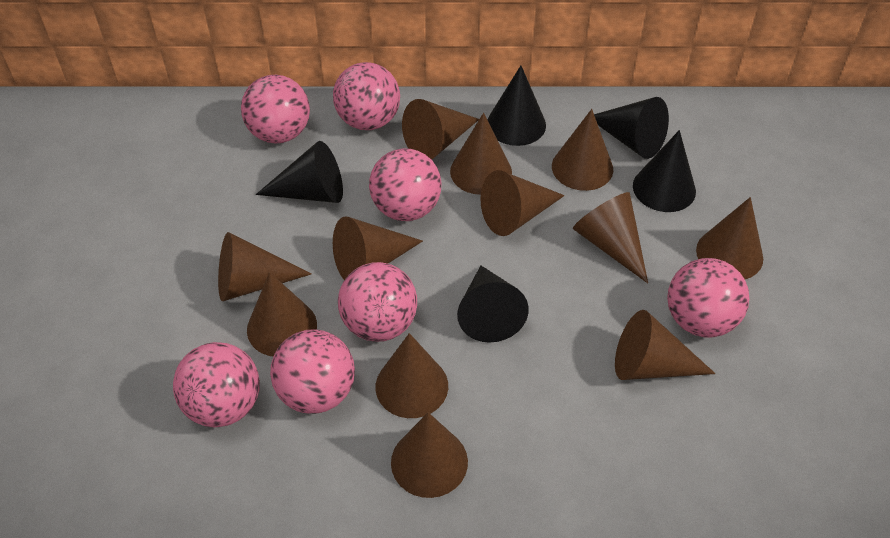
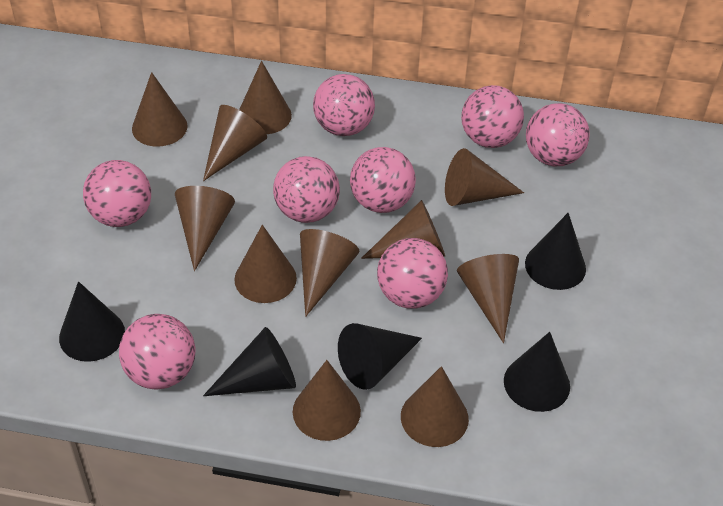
brown cone: [218,232,312,301] [247,272,317,357] [333,216,423,280] [375,333,448,418] [391,412,468,498] [402,99,479,159] [450,113,512,195] [480,170,565,236] [552,109,613,191] [573,192,648,283] [615,310,716,380] [696,197,763,279] = 12 -> [132,72,188,147] [175,186,235,271] [203,105,267,181] [234,225,297,303] [239,61,292,134] [293,360,361,441] [300,229,360,317] [361,200,445,259] [401,366,469,447] [445,148,524,206] [457,254,519,343] = 11
pink ball: [173,342,260,427] [241,75,310,143] [270,330,355,414] [333,62,400,130] [338,262,417,342] [369,148,442,221] [667,258,749,338] = 7 -> [83,160,151,227] [119,314,196,390] [273,156,340,223] [313,74,375,136] [350,147,416,213] [377,238,448,309] [461,85,524,148] [526,103,590,166] = 8

